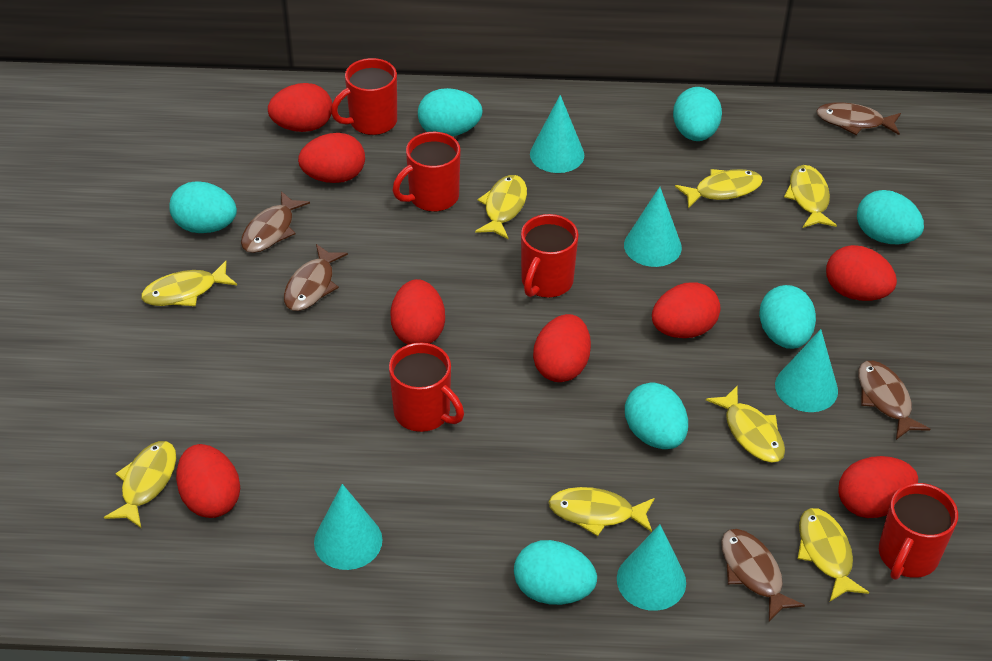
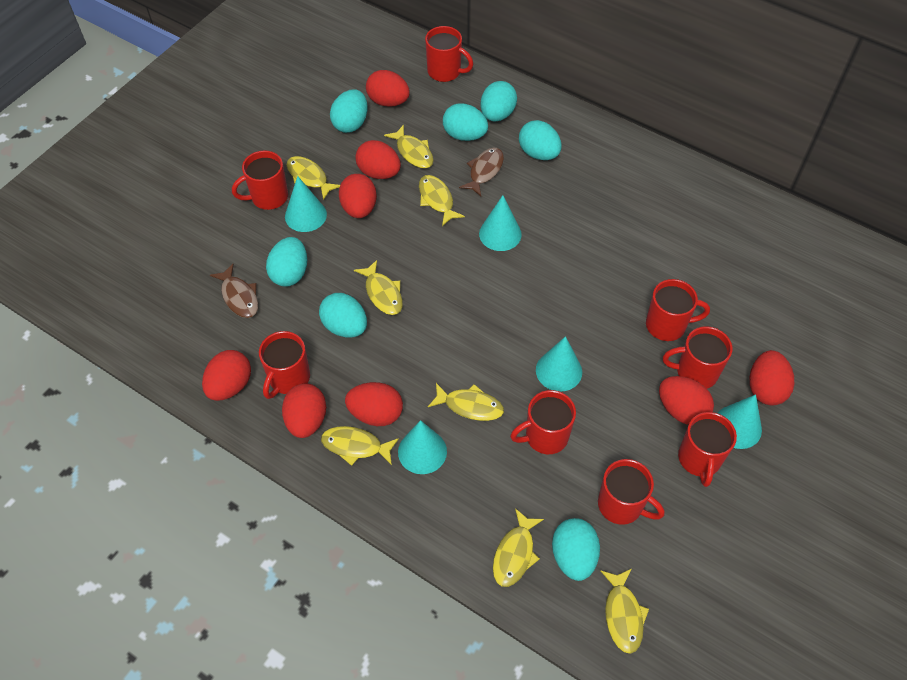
brown fish: [241,191,310,253] [284,244,348,311] [721,529,805,622] [816,102,901,135] [858,361,930,440] = 5 -> [210,264,258,318] [459,148,504,196] = 2
red mug: [331,58,397,135] [389,343,464,432] [393,132,460,212] [521,214,579,298] [879,483,958,580] = 5 -> [232,150,288,210] [259,331,310,399] [425,26,473,82] [510,390,576,454] [598,459,664,525] [646,279,710,341] [663,326,732,388] [678,412,737,487] = 8

